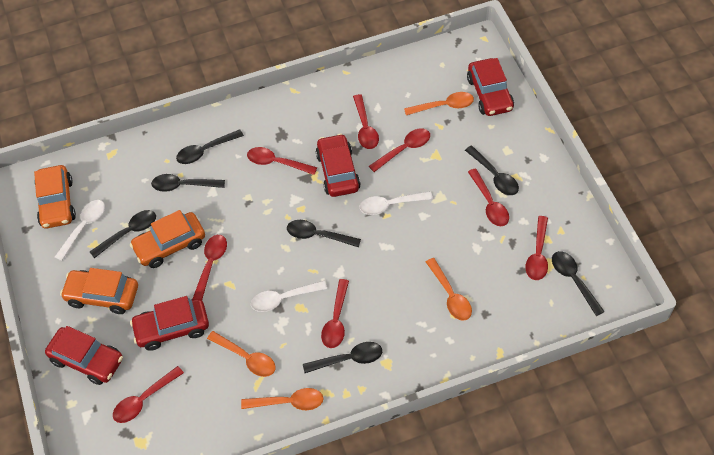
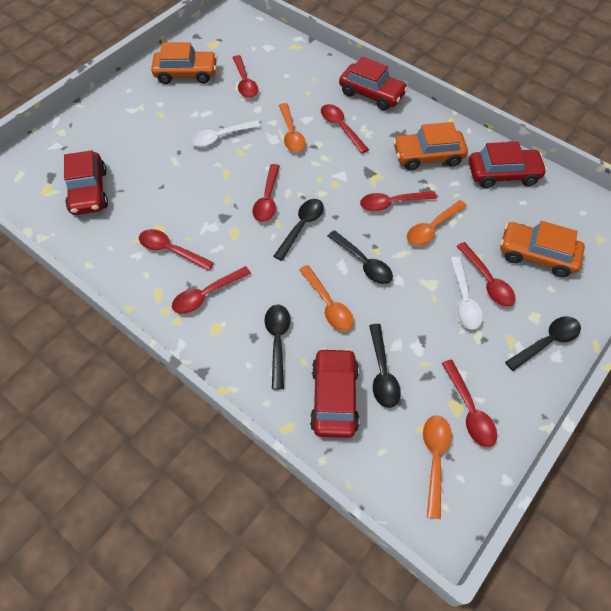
black spoon: [90,210,156,258] [151,174,225,192] [176,129,244,164] [287,220,361,247] [303,342,382,373] [465,146,519,195] [552,251,605,316] = 7 -> [264,305,290,389] [274,199,324,261] [328,230,393,284] [369,324,401,408] [505,316,581,371] = 5
white spoon: [55,200,105,261] [251,281,327,312] [360,191,433,215] = 3 -> [190,120,260,147] [450,257,483,329] = 2

